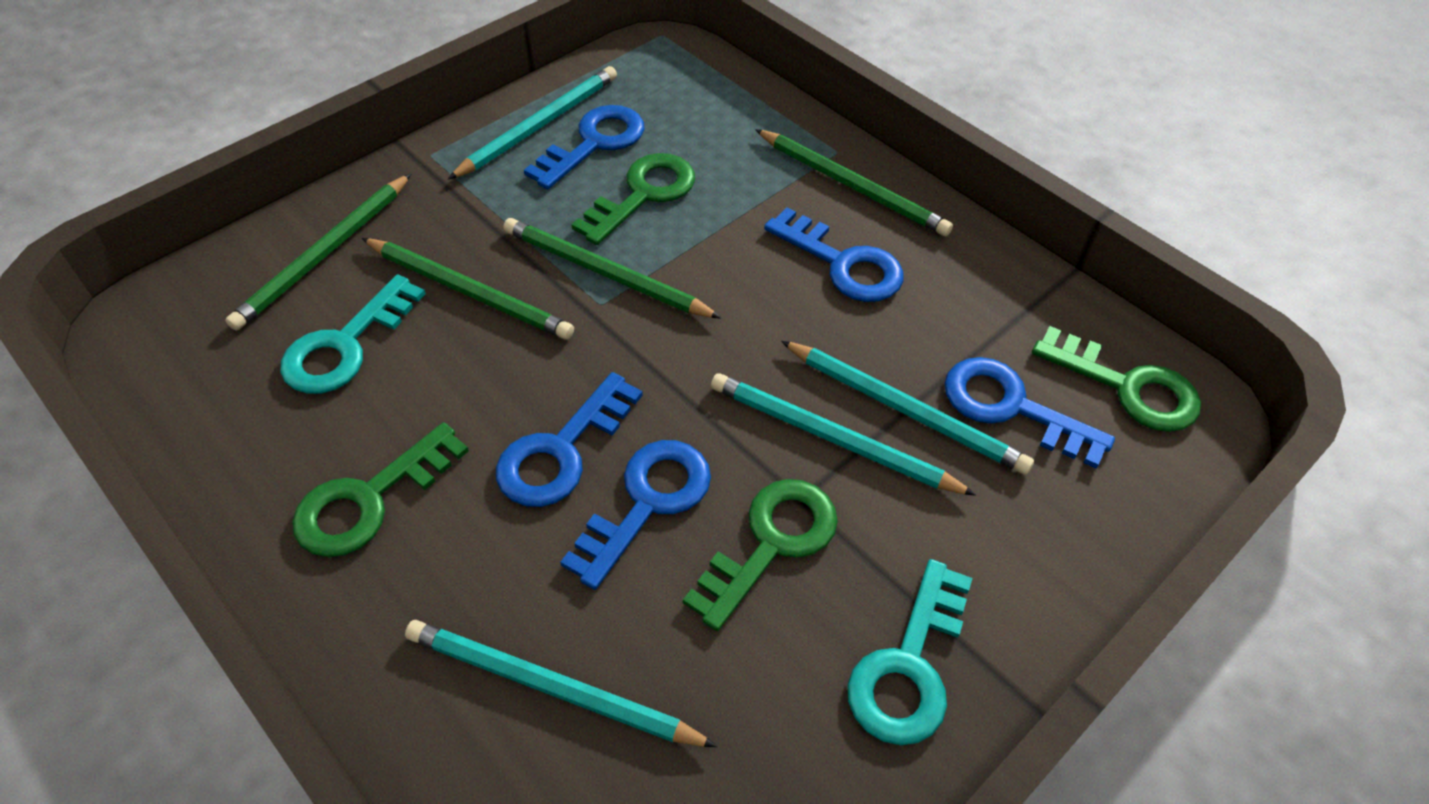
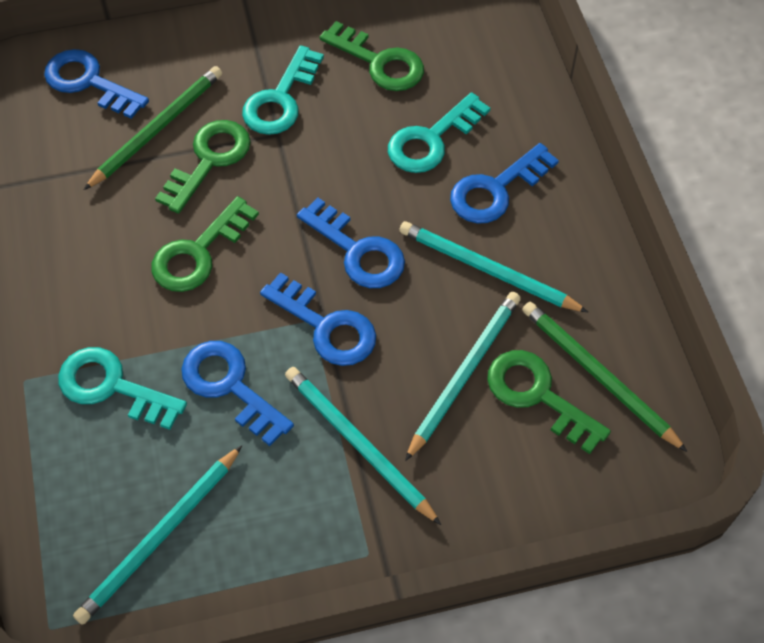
green pencil: [225,174,411,331] [362,238,574,340] [503,218,722,319] [755,129,953,236] = 4 -> [84,66,222,190] [522,302,688,452] = 2
turquoise key: [280,274,426,394] [847,559,972,745] = 2 -> [58,347,187,430] [242,45,324,135] [388,92,490,173] = 3

